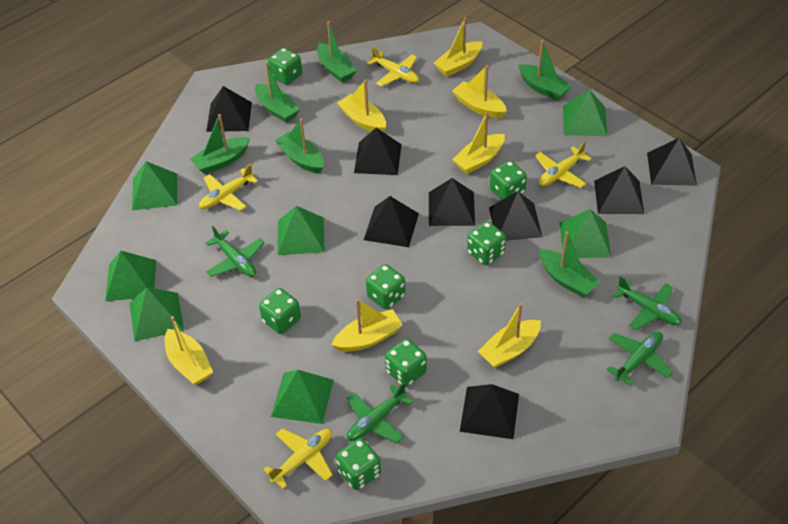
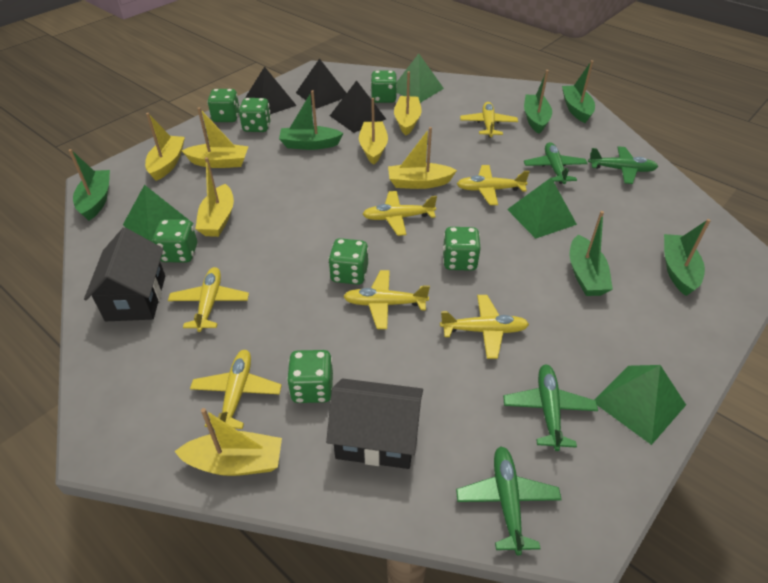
black house: none = 0 -> [84,227,165,321] [326,379,423,469] = 2
black pyramid: [206,86,252,132] [354,128,402,175] [364,196,419,247] [429,178,475,226] [460,384,519,439] [489,191,542,241] [594,166,644,214] [647,138,697,186] = 8 -> [245,66,297,114] [296,58,347,109] [330,80,386,133] = 3
green pyramid: [105,251,156,301] [129,287,184,342] [132,161,177,211] [271,370,334,424] [278,206,325,255] [559,209,612,258] [563,89,607,136] = 7 -> [123,185,194,242] [396,54,444,103] [507,178,577,239] [594,365,686,445] = 4
yellow plane: [199,164,258,211] [263,428,333,489] [367,46,419,86] [535,142,592,188] = 4 -> [168,267,249,332] [190,350,282,429] [343,270,430,329] [363,191,437,236] [440,295,529,359] [457,165,530,205] [460,102,518,138] = 7

